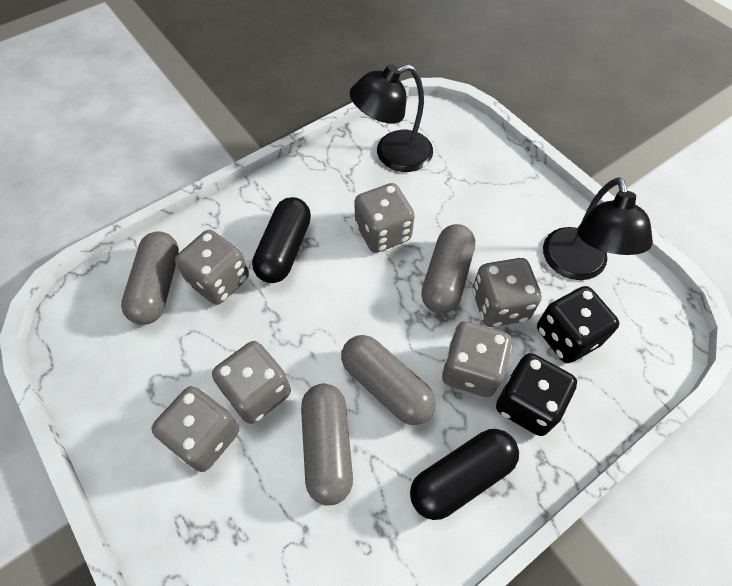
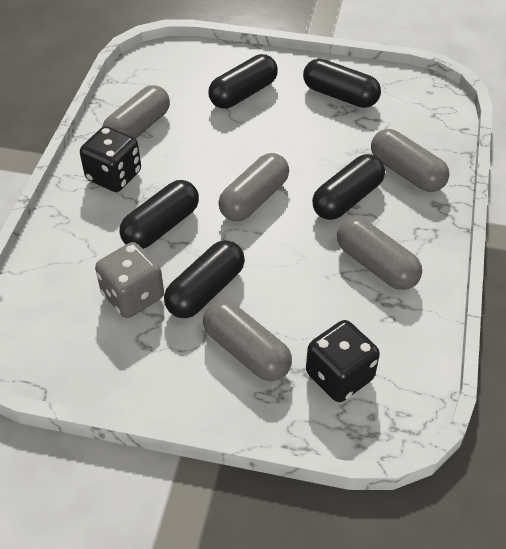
black capsule: [252,197,311,283] [410,429,519,520] = 2 -> [120,180,199,249] [164,240,245,318] [208,54,278,109] [303,59,381,108] [312,154,385,220] = 5
black lamp: [350,64,433,172] [543,177,653,280] = 2 -> none = 0
grey capsule: [121,231,179,325] [301,384,353,506] [341,335,436,425] [421,224,475,314] = 4 -> [102,85,170,139] [203,300,292,381] [218,153,289,222] [337,217,422,290] [371,129,450,192] = 5
grey dice: [151,386,239,472] [175,230,249,305] [212,341,291,424] [354,183,415,253] [442,321,512,397] [472,258,542,327] = 6 -> [95,242,164,318] = 1

